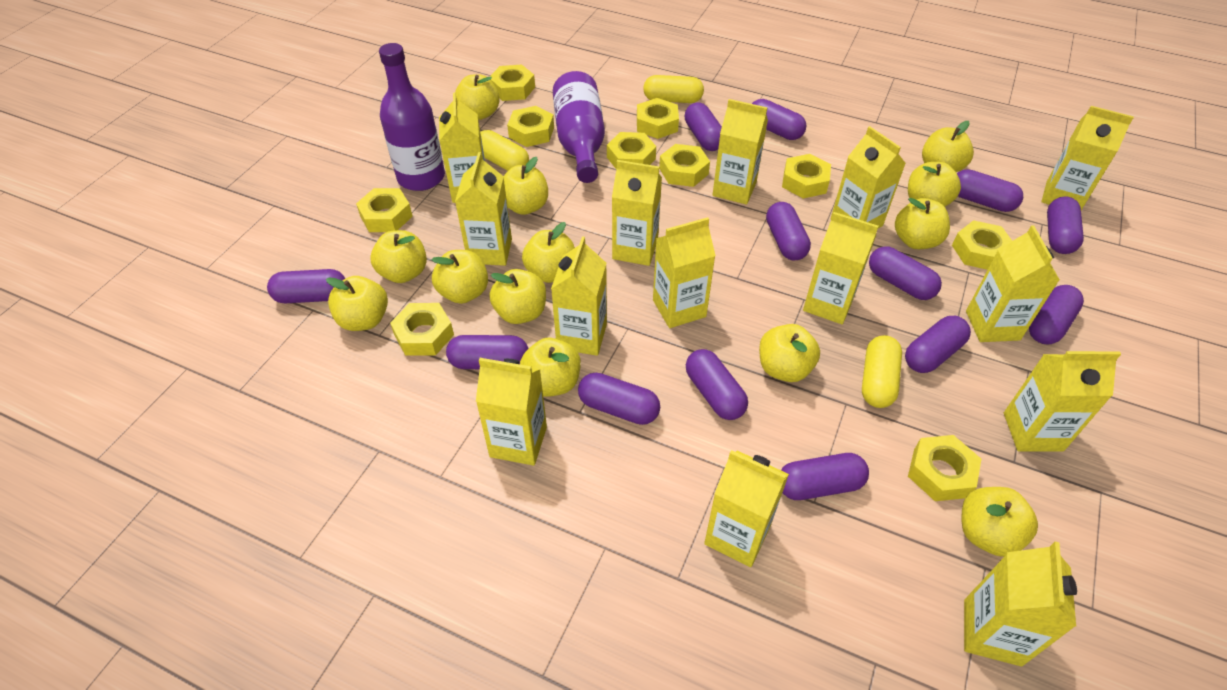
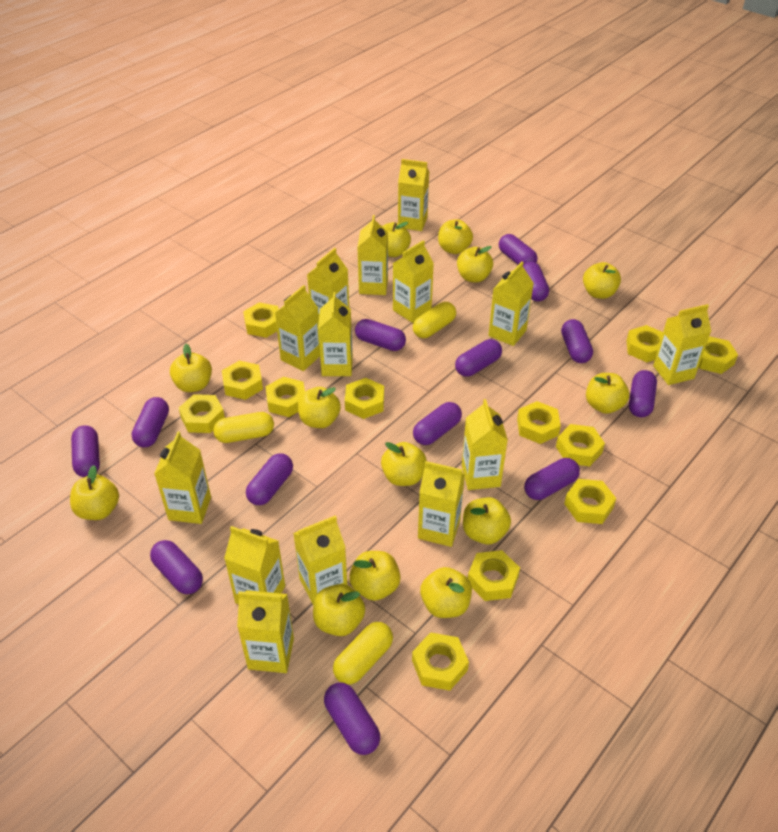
purple bottle: [379,43,445,191] [553,71,605,183] = 2 -> none = 0
yellow nut: [356,188,413,232] [390,303,454,356] [490,65,535,101] [507,106,554,147] [607,132,656,170] [637,98,679,139] [659,144,710,187] [782,154,831,199] [908,435,981,501] [952,220,1012,270] = 10 -> [179,394,225,433] [222,361,263,400] [243,302,279,338] [265,377,305,417] [345,378,384,419] [412,632,469,691] [468,550,520,601] [517,401,561,444] [556,424,605,466] [564,479,616,524] [626,325,663,362] [699,336,738,374] = 12

